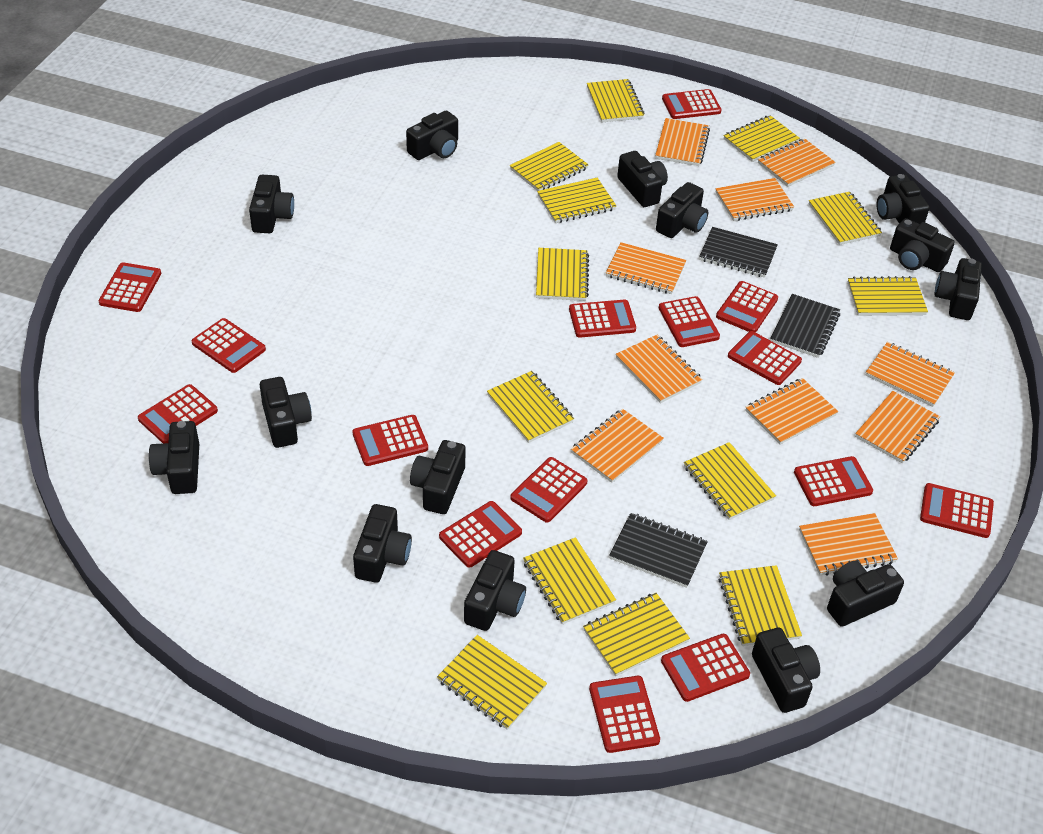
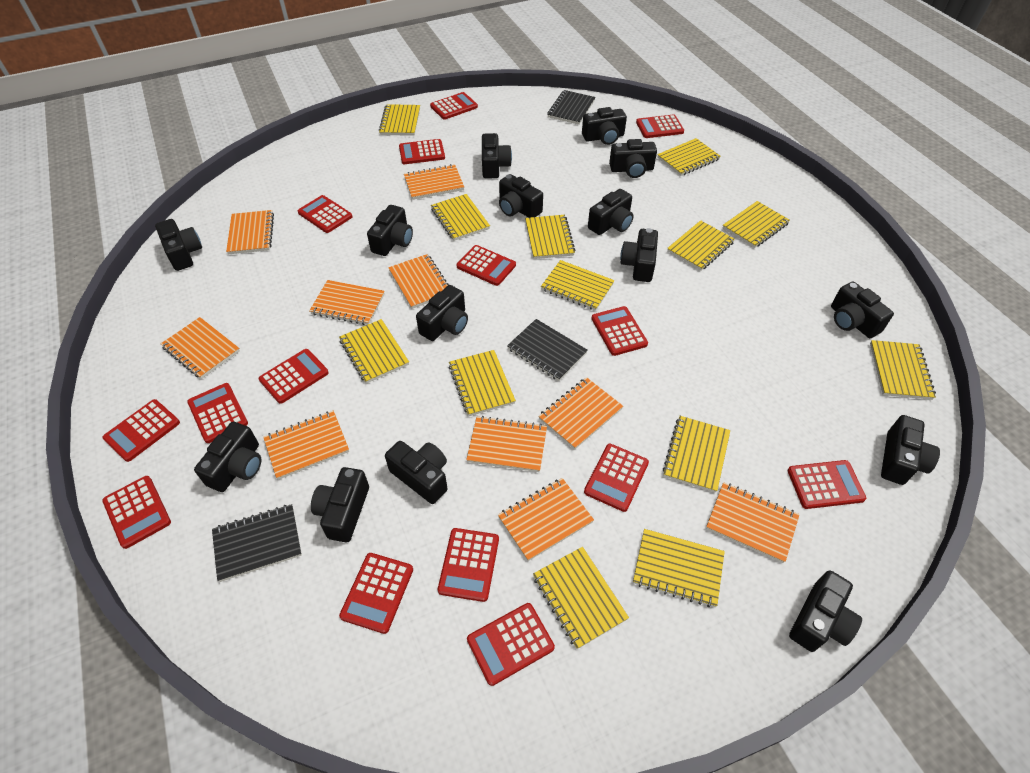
black camera: [149,421,199,494] [249,175,294,233] [260,377,312,448] [353,504,412,583] [406,110,458,160] [410,440,466,514] [464,550,526,631] [617,151,668,207] [656,182,708,238] [752,628,820,713] [827,561,904,626] [876,174,930,224] [890,218,955,272] [934,258,982,320] = 14 -> [155,219,202,271] [194,422,261,492] [311,467,369,542] [367,205,413,256] [385,441,448,504] [416,285,468,341] [482,133,512,178] [499,174,543,218] [582,107,627,145] [588,189,634,235] [609,139,657,178] [620,228,658,282] [789,570,862,652] [831,281,894,338] [881,415,940,485] = 15

